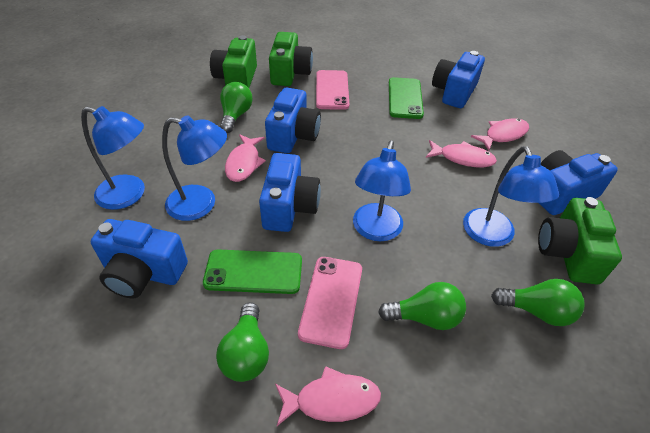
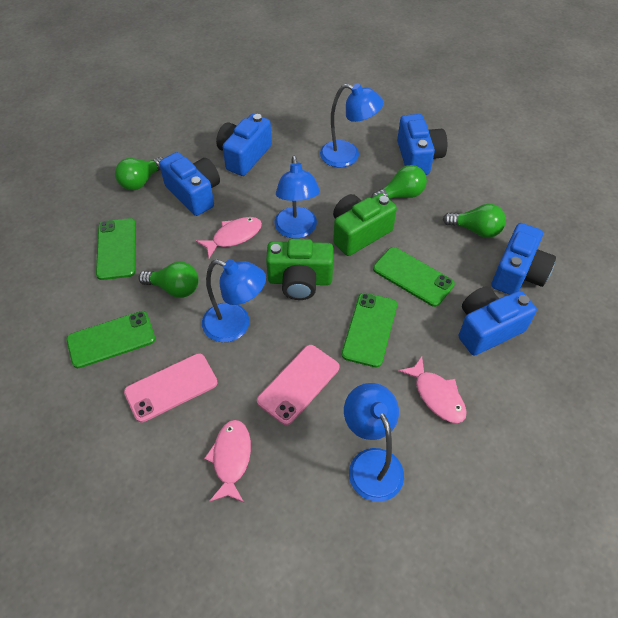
green camera: [210,35,257,88] [269,32,313,86] [538,197,622,284] = 3 -> [266,239,333,300] [333,193,397,256] = 2
green phone: [203,249,302,294] [389,77,424,119] = 2 -> [67,311,155,368] [96,218,136,280] [342,293,397,367] [373,247,455,307] = 4
pink fish: [225,134,266,182] [275,366,381,426] [426,140,497,167] [471,118,529,151] = 4 -> [196,217,262,258] [204,420,251,502] [398,356,467,423] = 3

